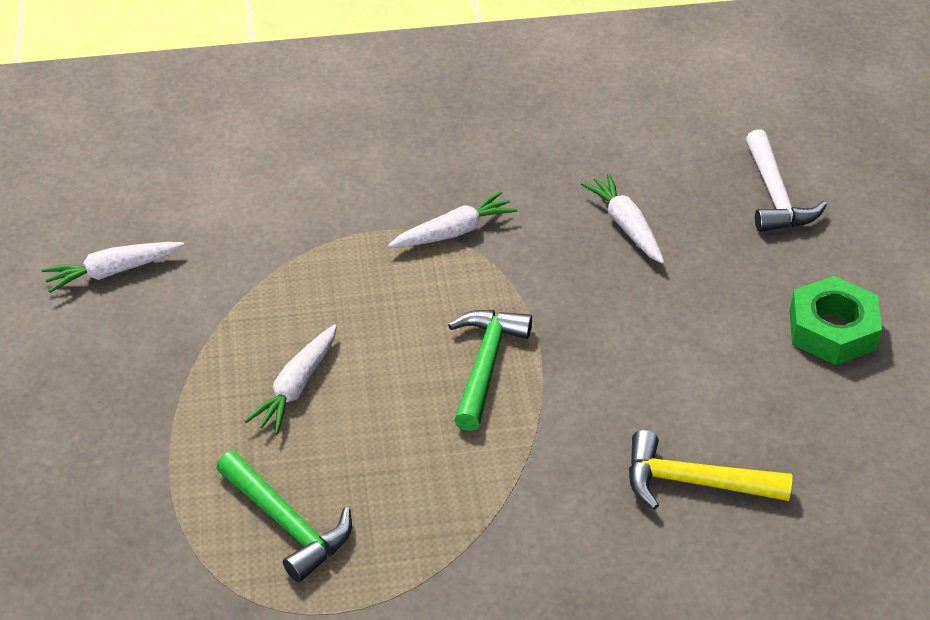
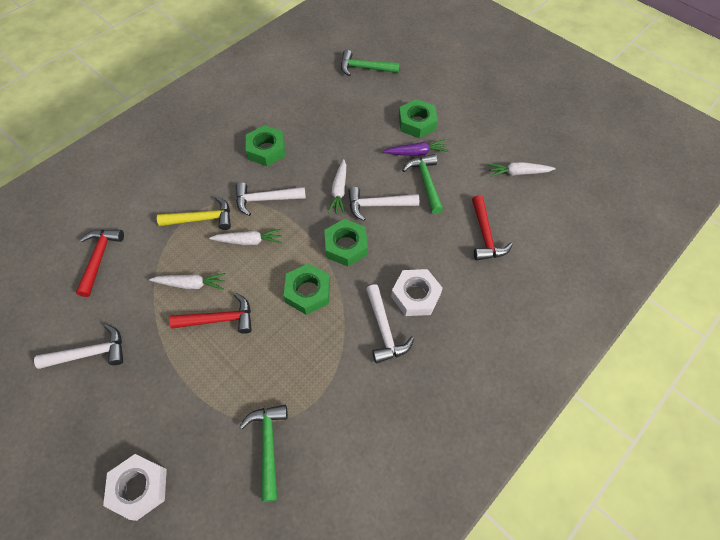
green hammer: [216,451,352,582] [448,310,532,431] = 2 -> [239,405,288,502] [341,50,399,76] [402,154,443,214] = 3
green nut: [789,276,882,365] = 1 -> [246,125,285,166] [284,263,330,315] [324,219,368,267] [399,99,438,138] = 4
purple carrot: none = 0 -> [383,139,449,156] = 1
red hammer: none = 0 -> [76,230,124,297] [169,293,252,334] [472,195,513,261] = 3
white hammer: [746,129,827,232] = 1 -> [34,324,123,369] [236,182,306,216] [348,187,419,221] [366,284,414,363] = 4
white nut: none = 0 -> [103,454,167,521] [391,269,443,316] = 2

